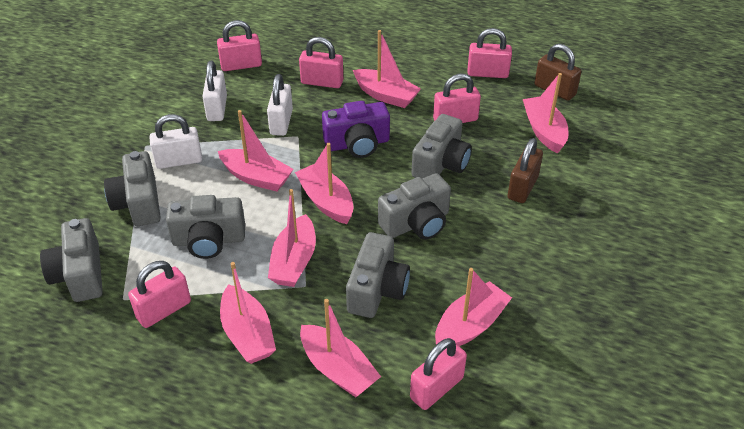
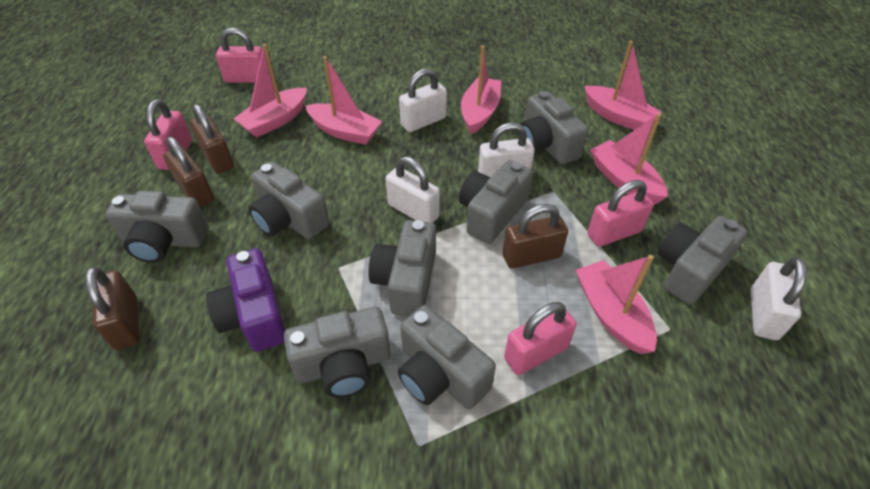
brown padlock: [507,138,543,203] [534,44,581,101] = 2 -> [85,266,140,350] [163,137,214,207] [190,104,234,174] [503,204,568,269] = 4
grey camera: [40,218,103,302] [104,151,161,226] [166,195,245,259] [346,232,410,318] [378,173,451,240] [411,114,472,178] = 6 -> [105,191,208,263] [249,161,329,239] [284,307,391,398] [368,220,436,316] [398,305,496,409] [459,160,533,244] [518,91,588,164] [657,216,748,305] = 8
pink boat: [218,110,293,192] [220,262,276,364] [268,189,316,287] [295,143,353,224] [300,299,381,397] [353,30,421,108] [435,268,512,346] [523,73,568,153] = 8 -> [233,44,307,137] [305,56,382,145] [461,45,501,134] [576,255,657,354] [584,40,662,130] [590,113,668,205] = 6
pink padlock: [128,261,191,328] [217,20,262,71] [299,37,343,88] [410,338,467,410] [433,74,481,123] [467,28,512,78] = 6 -> [144,99,192,170] [216,28,262,83] [504,302,576,375] [587,180,653,247] = 4
white padlock: [149,114,202,169] [202,61,227,121] [267,74,293,136] = 3 -> [386,156,440,223] [399,68,447,132] [478,123,535,177] [751,257,807,340] = 4

